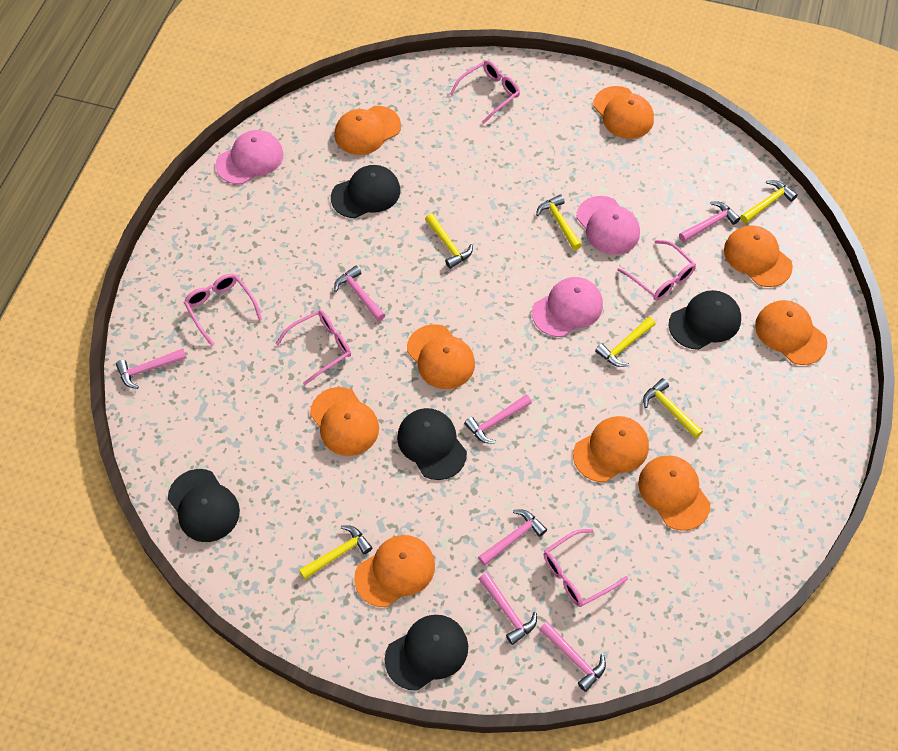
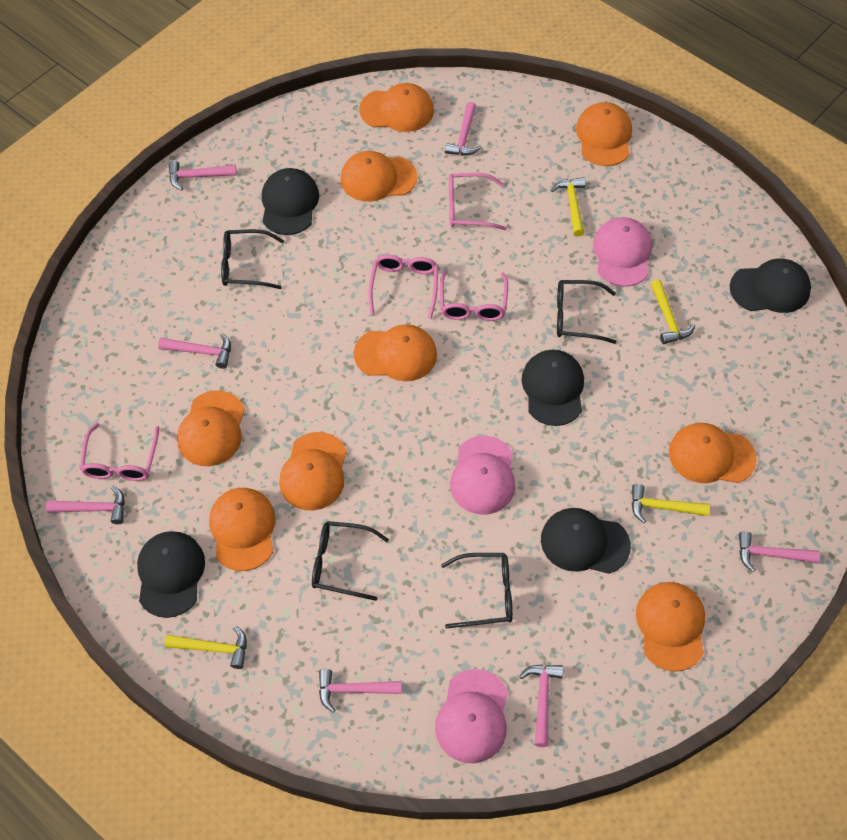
black glasses: none = 0 -> [221,229,284,289] [312,521,389,601] [441,553,513,628] [557,280,616,344] = 4
pink glasses: [184,274,262,346] [275,310,351,385] [450,60,520,124] [544,529,628,607] [617,240,696,301] = 5 -> [80,423,159,481] [369,255,438,319] [440,270,508,321] [449,173,507,230] = 4
yellow hammer: [299,525,372,579] [425,213,473,269] [536,194,582,250] [595,317,655,367] [643,378,703,439] [740,180,798,223] = 6 -> [164,626,247,669] [551,177,586,236] [632,484,710,523] [651,280,695,344] = 4

